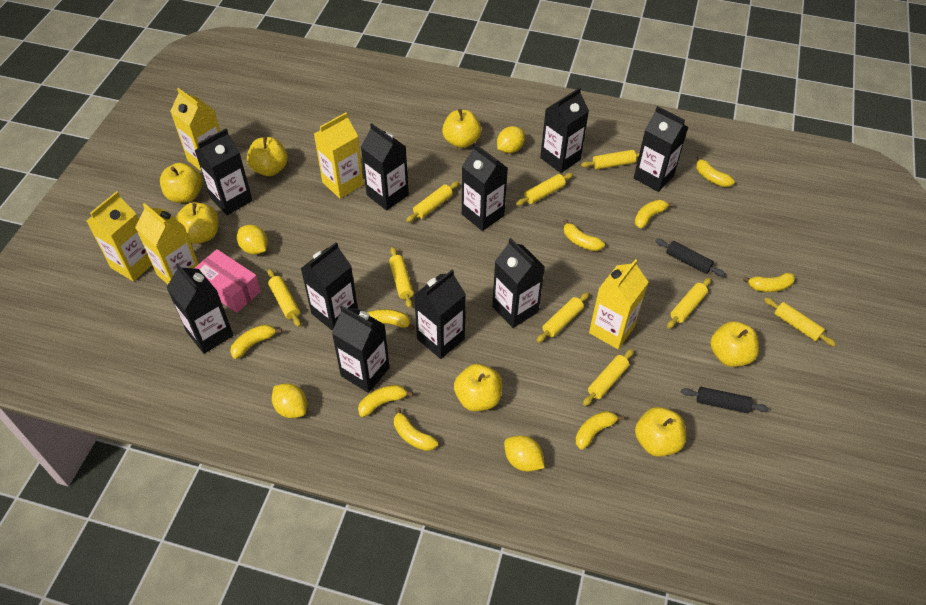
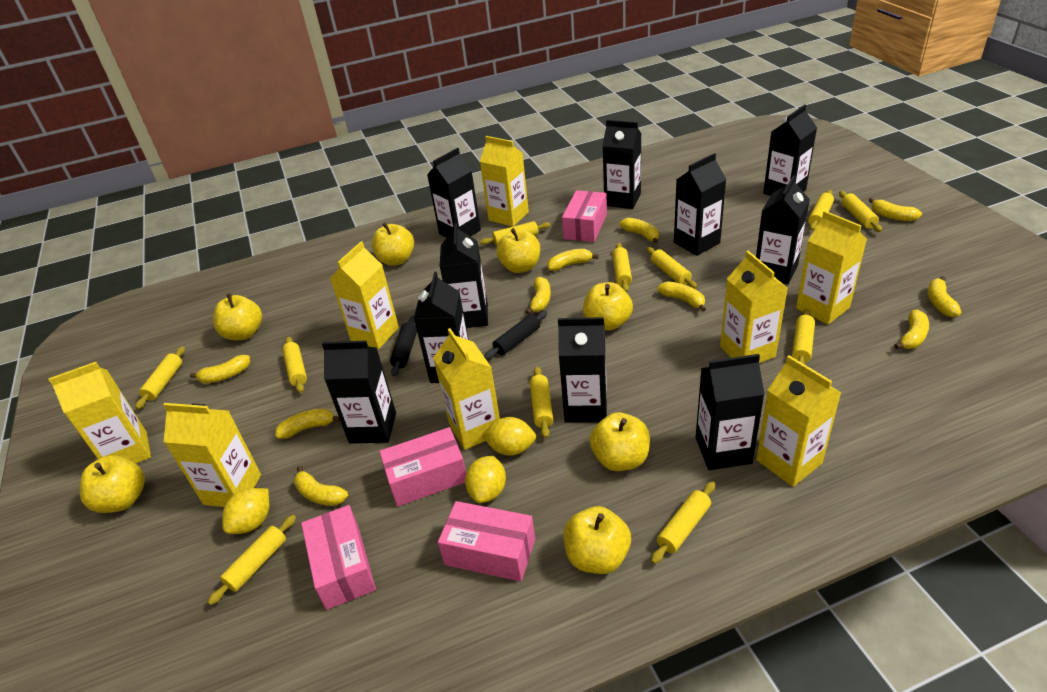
pink box: [194,249,261,313] = 1 -> [301,505,376,610] [379,427,466,507] [438,501,535,582] [562,190,607,242] = 4
yellow banana: [230,324,282,359] [358,385,413,417] [367,309,415,330] [394,407,438,451] [564,219,605,251] [575,411,624,450] [635,199,674,228] [696,156,735,187] [743,273,795,292] = 9 -> [190,355,250,384] [275,409,340,439] [294,466,348,506] [526,276,551,315] [547,249,599,271] [619,218,659,244] [657,281,706,312] [869,198,922,221] [894,310,929,349] [928,276,961,317] = 10
yellow carton: [87,191,152,282] [135,203,199,284] [170,88,220,172] [314,112,364,199] [589,259,648,349] = 5 -> [49,362,151,463] [163,403,261,507] [330,241,399,349] [433,328,500,450] [480,136,529,227] [720,251,788,363] [756,355,841,487] [796,211,867,324] = 8
yellow lemon: [237,225,268,254] [272,383,307,418] [497,126,525,153] [504,435,545,472] = 4 -> [222,488,269,534] [465,456,506,503] [481,417,536,456] = 3
yellow rolling pin: [267,269,301,327] [389,247,414,308] [406,181,459,222] [516,173,573,206] [536,292,589,343] [581,150,639,170] [583,349,634,406] [667,278,711,329] [764,298,836,346] = 9 -> [135,346,185,409] [208,515,296,605] [282,337,307,393] [480,221,551,246] [530,367,553,438] [612,243,632,292] [646,247,697,289] [651,481,715,564] [792,308,815,364] [808,190,834,231] [839,191,882,232] = 11

